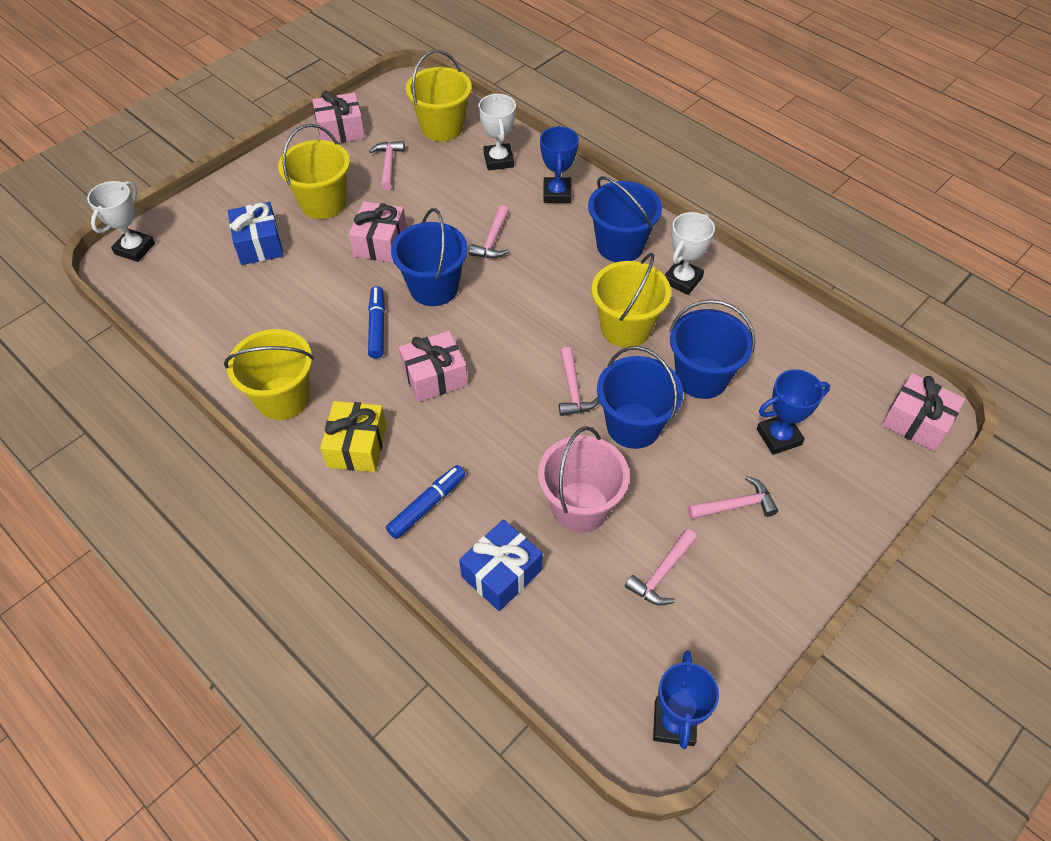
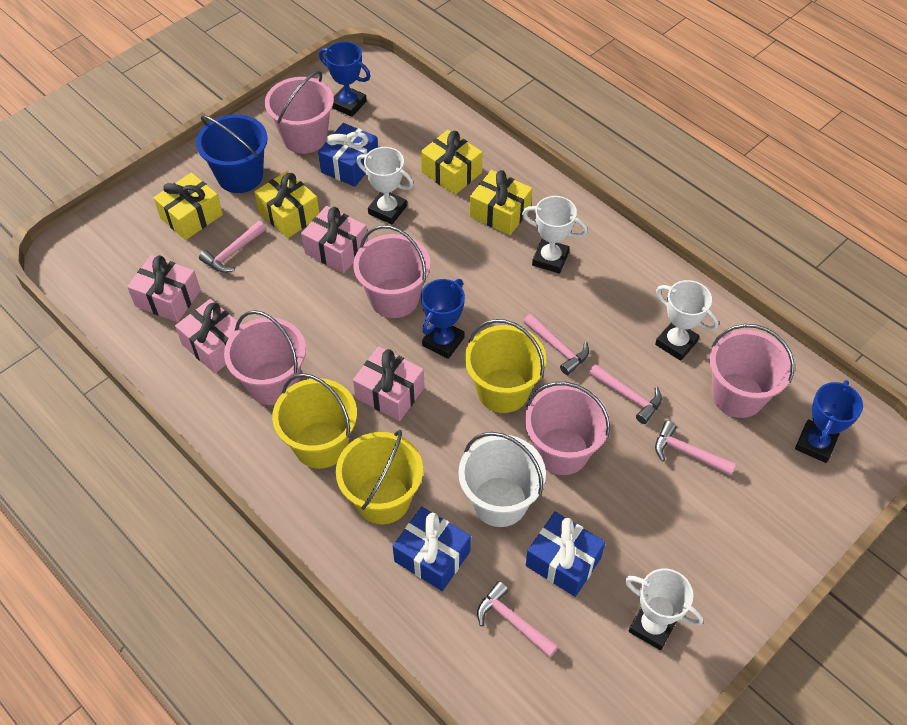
blue bucket: [391,208,468,306] [588,176,662,262] [597,346,683,449] [670,299,755,399] = 4 -> [196,114,268,193] = 1
blue gift: [228,202,284,265] [459,519,543,611] = 2 -> [318,123,378,187] [393,507,471,591] [526,512,606,597] = 3
blue marker: [368,286,385,359] [386,465,465,539] = 2 -> none = 0
pink bucket: [538,426,630,533] = 1 -> [224,310,306,405] [265,71,334,154] [353,225,430,318] [525,382,610,475] [709,324,794,418] = 5
white bucket: none = 0 -> [458,432,546,527] = 1
white trophy: [87,181,155,262] [478,93,516,170] [664,212,715,295] = 3 -> [357,147,414,224] [522,196,588,274] [625,569,703,650] [655,280,719,361] = 4
yellow bucket: [224,329,314,420] [278,124,350,219] [406,50,472,141] [592,253,671,348] = 4 -> [272,373,357,469] [336,430,423,524] [465,319,546,413] = 3
yellow gift: [320,401,387,472] = 1 -> [153,173,223,240] [254,171,320,238] [421,130,483,195] [470,170,533,235] = 4

